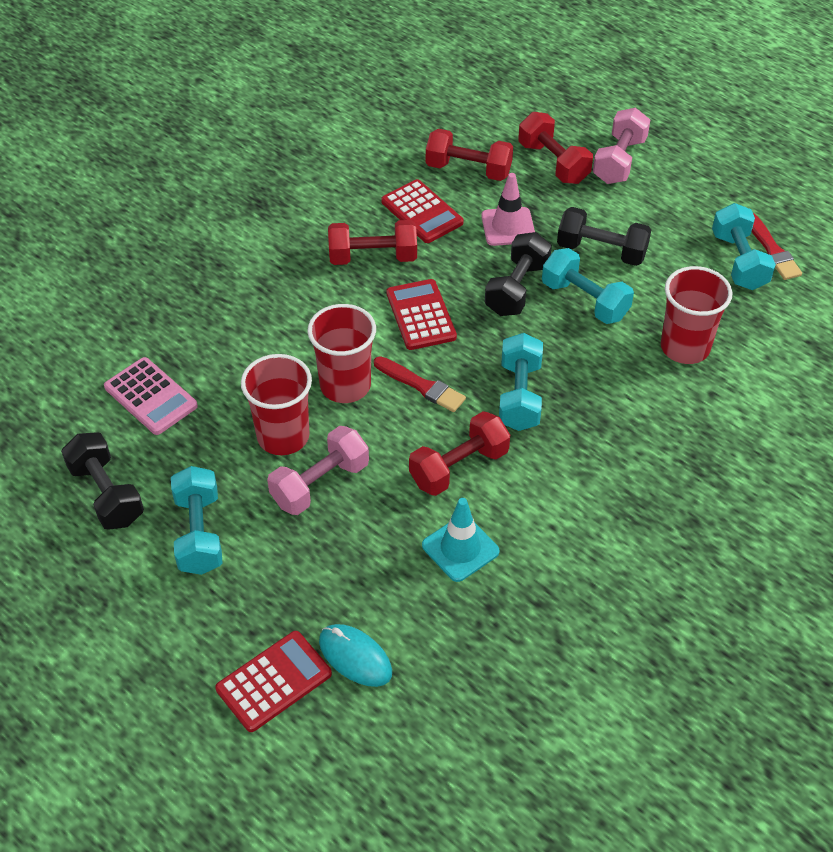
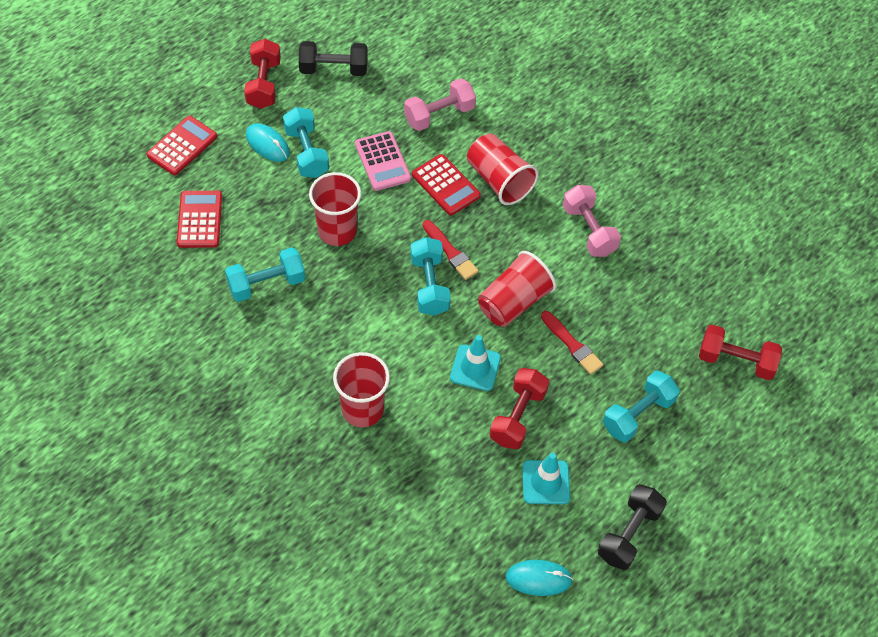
black dumbbell: [61,432,144,530] [485,232,552,316] [557,207,651,266] = 3 -> [299,41,367,76] [598,484,667,570] = 2
pink traffic cone: [481,173,535,246] = 1 -> none = 0
red cup: [241,354,312,455] [308,304,376,403] [661,266,733,364] = 3 -> [309,172,361,246] [333,352,390,427] [467,134,539,205] [478,251,556,327] = 4
red dumbbell: [328,220,417,265] [409,411,510,496] [426,129,513,181] [518,112,593,184] = 4 -> [244,39,281,109] [490,368,549,449] [699,325,782,380] = 3
turquoise mouse: [319,624,392,687] = 1 -> [246,123,290,162] [505,560,573,596] = 2
turquoise traffic cone: [422,498,499,582] = 1 -> [450,335,501,391] [522,453,570,504] = 2

